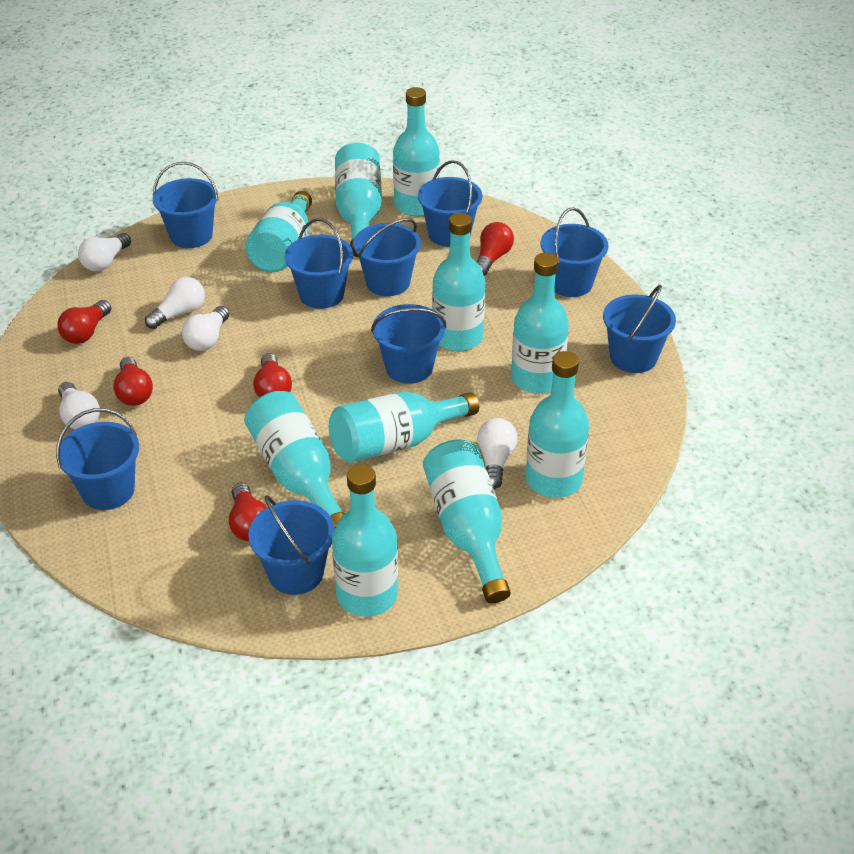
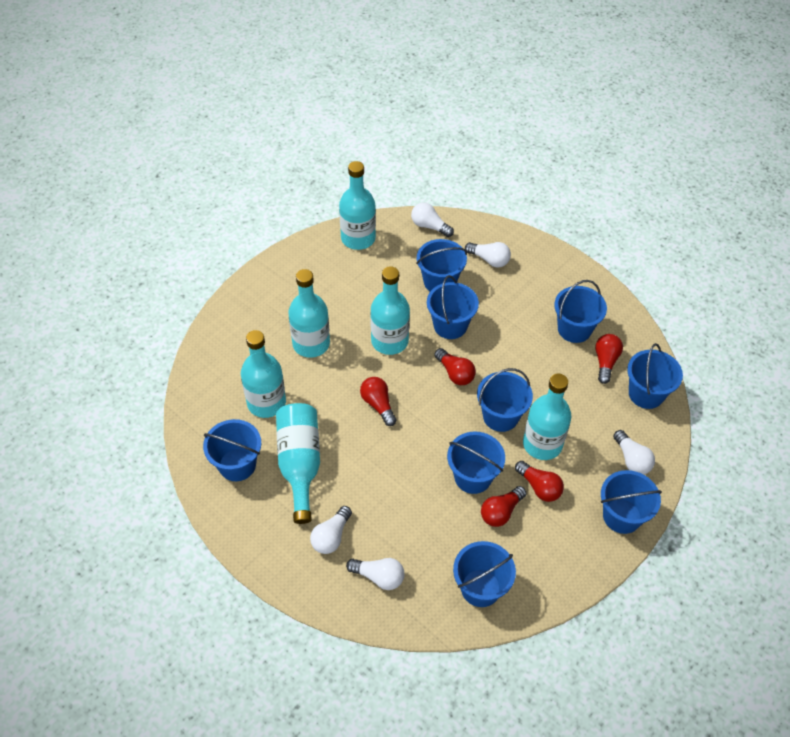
turquoise bottle: [244,391,345,528] [245,191,312,272] [329,392,479,462] [332,464,398,617] [335,143,382,257] [393,87,440,216] [423,439,511,603] [432,213,485,351] [511,253,569,394] [526,351,589,498] = 10 -> [241,330,286,418] [276,403,320,524] [288,269,330,358] [339,161,376,250] [370,267,410,355] [523,374,571,460] = 6

